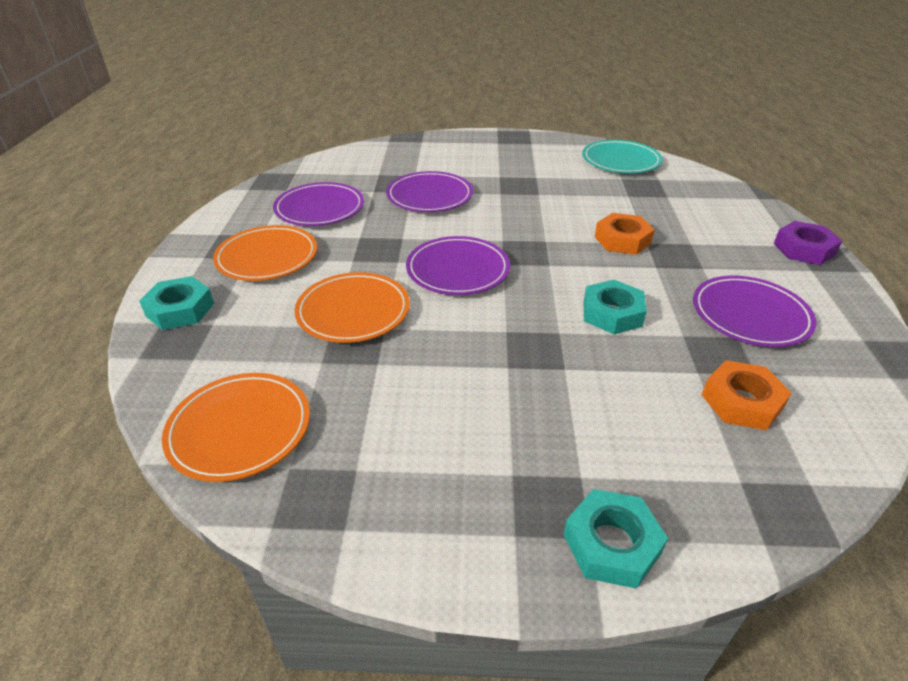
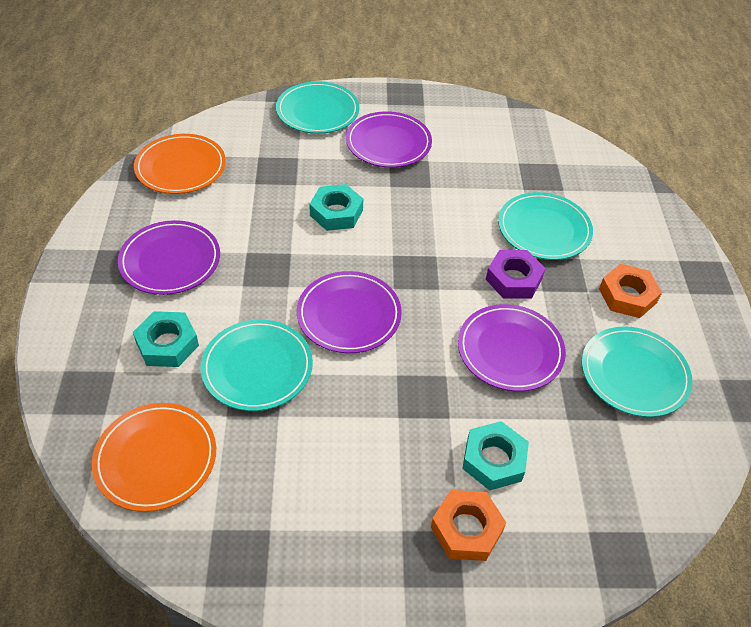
orange plate: [162,373,310,482] [213,225,317,281] [294,272,410,343] = 3 -> [92,403,216,512] [134,134,226,194] = 2
turquoise plate: [582,140,662,173] = 1 -> [200,320,313,411] [276,81,359,134] [498,192,593,260] [582,326,692,417] = 4

